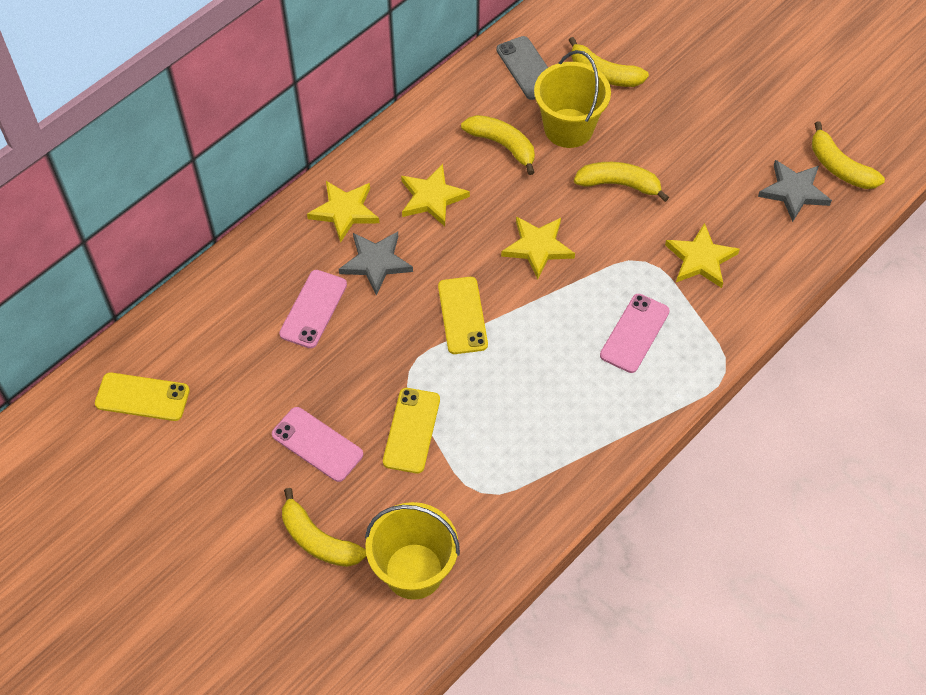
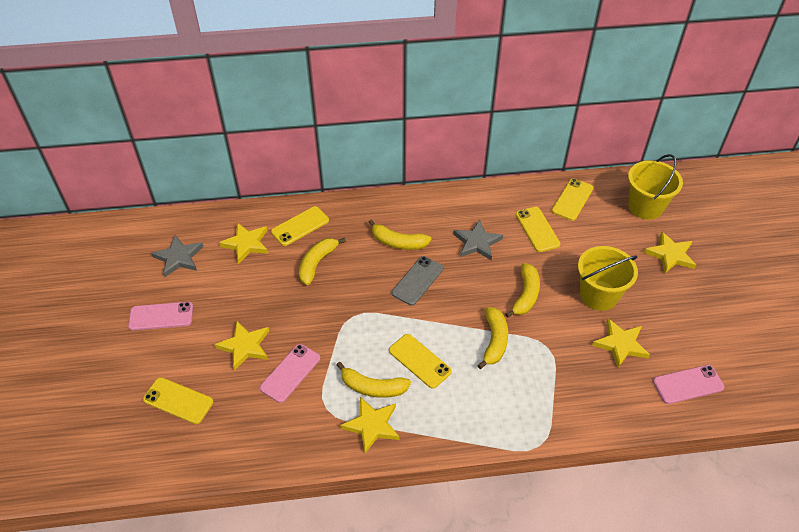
yellow phone: [95,372,190,421] [383,388,440,473] [438,277,488,354] = 3 -> [143,377,213,424] [271,206,329,246] [389,334,452,389] [516,207,560,252] [552,178,593,221] = 5
yellow star: [307,181,379,243] [401,164,470,227] [501,216,575,279] [665,223,740,288] = 4 -> [214,321,269,371] [219,222,268,264] [340,397,399,453] [592,319,650,368] [644,232,696,273] = 5

